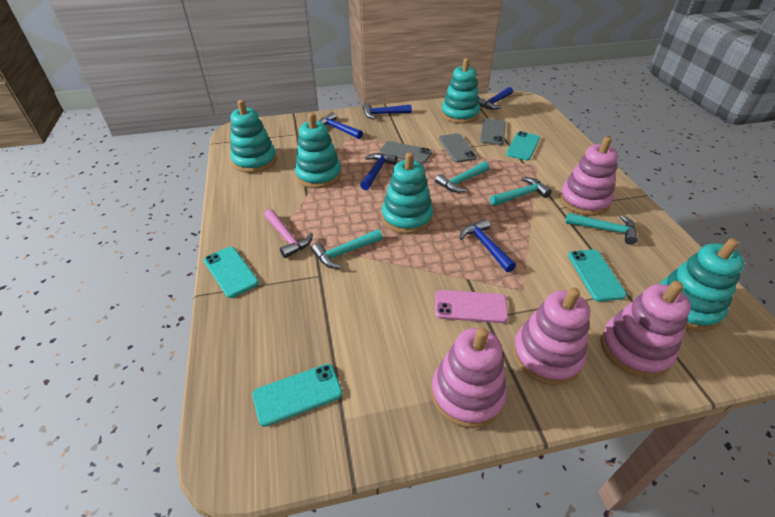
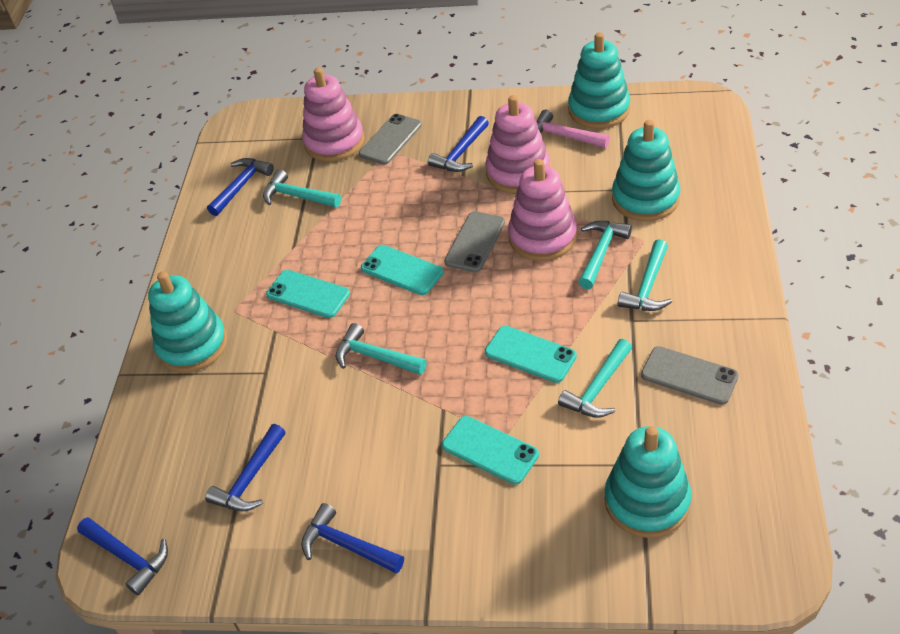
pink phone: [435,290,508,323] = 1 -> none = 0
pink stacking toy: [431,327,507,428] [513,287,590,385] [560,136,618,216] [600,281,691,378] = 4 -> [302,67,364,162] [485,95,550,193] [508,159,577,261] = 3
turquoise hammer: [312,229,383,269] [435,161,489,193] [490,177,552,206] [565,213,638,245] = 4 -> [263,169,341,208] [336,323,427,375] [558,339,632,418] [578,221,632,289] [618,239,672,311] = 5
turquoise stacking toy: [230,100,277,173] [295,113,342,188] [382,152,433,234] [441,58,480,124] [660,238,744,331] = 5 -> [148,271,227,373] [568,32,630,129] [604,426,691,538] [612,120,681,221] = 4

